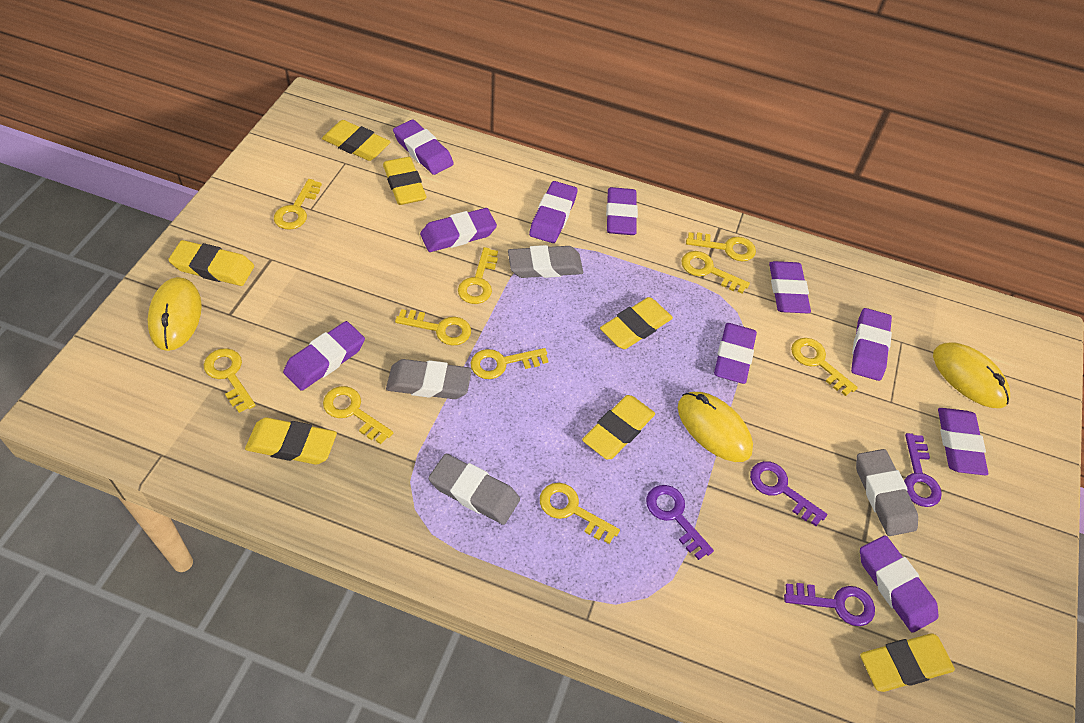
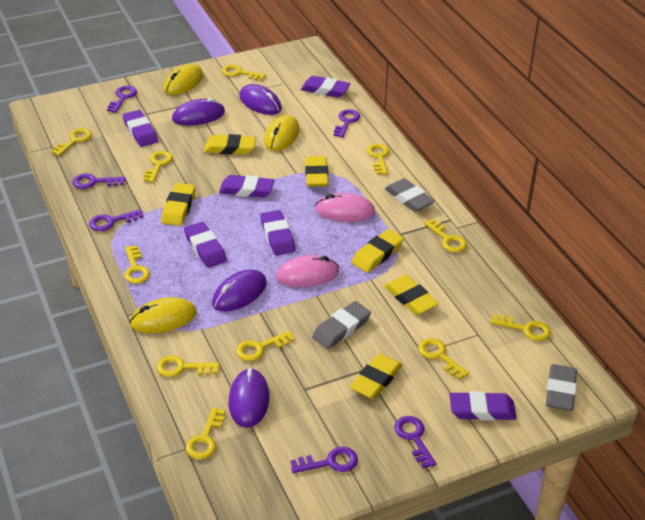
grey eraser: [386,359,472,399] [429,454,520,525] [508,245,583,278] [856,449,918,536] = 4 -> [312,301,371,349] [385,178,435,212] [546,364,577,411] = 3
pink mouse: none = 0 -> [276,255,339,287] [315,193,376,222] = 2
purple eraser: [283,321,365,391] [393,119,454,175] [420,208,497,252] [529,181,578,243] [606,187,638,235] [714,323,757,384] [769,261,811,313] [851,308,892,381] [860,535,939,633] [938,408,988,475] = 10 -> [123,110,158,147] [184,222,227,268] [219,175,274,198] [260,210,295,256] [301,76,351,98] [449,391,517,421] = 6
purple key: [646,485,714,560] [750,461,827,526] [784,583,875,626] [904,433,942,507] = 4 -> [73,173,126,189] [89,209,143,231] [107,86,137,113] [291,447,358,473] [334,109,360,138] [394,416,437,468] = 6
purple mouse: none = 0 -> [172,98,225,126] [212,270,267,312] [229,368,270,428] [239,84,282,115] = 4
yellow eraser: [168,240,254,286] [245,418,337,465] [322,120,390,161] [383,157,427,205] [582,395,655,459] [600,297,673,349] [860,634,955,692] = 7 -> [161,183,196,226] [204,134,256,155] [305,156,328,187] [350,353,403,399] [351,229,404,272] [384,275,439,315] = 6
yellow key: [204,348,256,413] [274,179,322,230] [323,386,393,444] [395,309,471,346] [458,247,498,304] [471,348,548,379] [540,483,620,544] [681,251,750,294] [686,232,756,262] [791,338,858,396] = 10 -> [51,128,92,156] [124,245,150,284] [143,151,173,182] [156,356,220,377] [185,407,225,460] [222,64,266,80] [236,331,295,361] [367,144,390,175] [418,338,469,380] [424,219,467,253] [491,314,551,341] = 11

